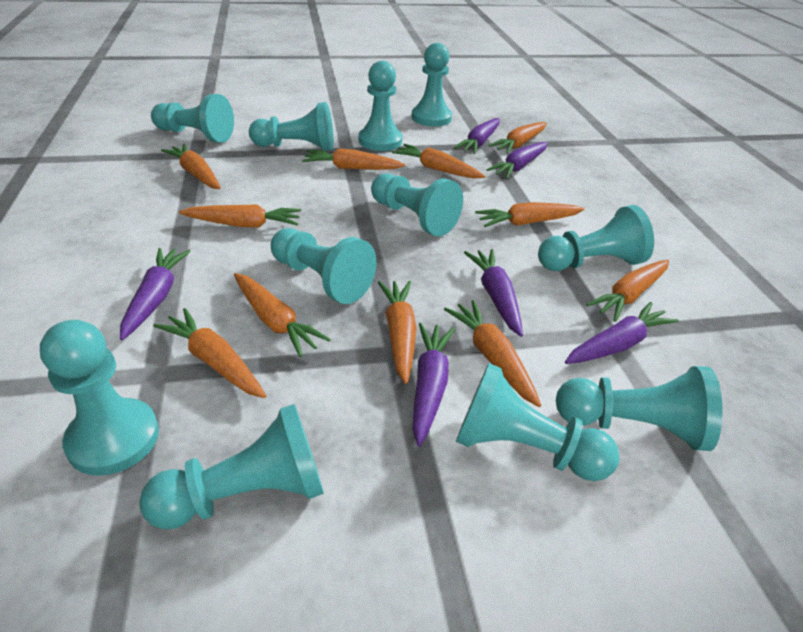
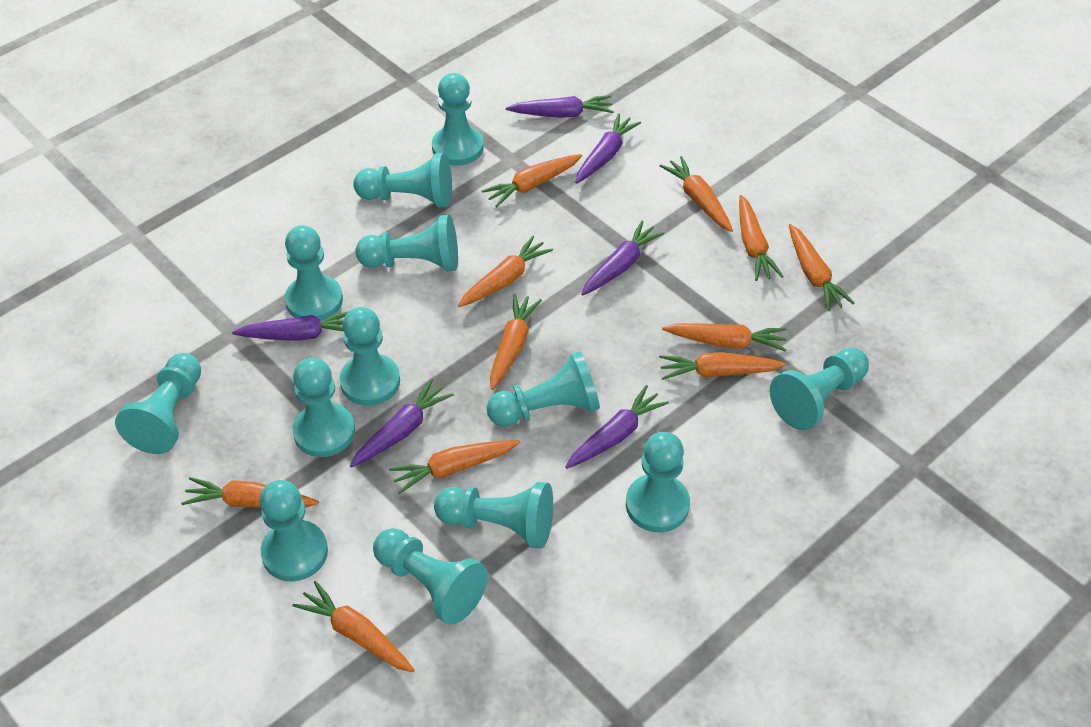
turquoise pawn: [40,320,159,476] [139,404,324,530] [151,94,234,143] [249,102,334,151] [271,228,377,304] [359,61,402,151] [371,173,463,237] [412,43,452,126] [456,363,620,481] [538,205,654,271] [556,366,723,451] = 11 -> [115,353,201,454] [260,480,328,581] [285,225,343,321] [292,358,355,457] [340,307,400,406] [353,153,452,208] [355,215,458,271] [373,528,488,625] [432,73,483,166] [434,482,553,549] [487,351,600,427] [626,432,690,533] [770,347,869,430] = 13

